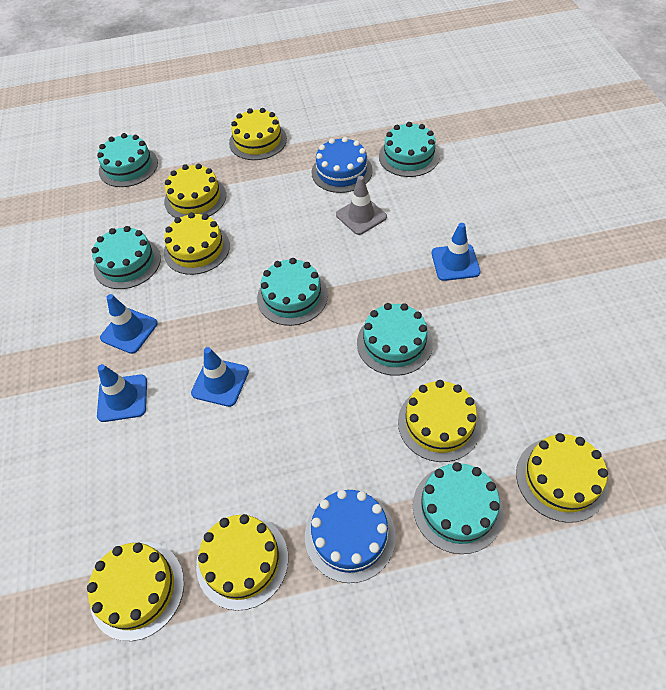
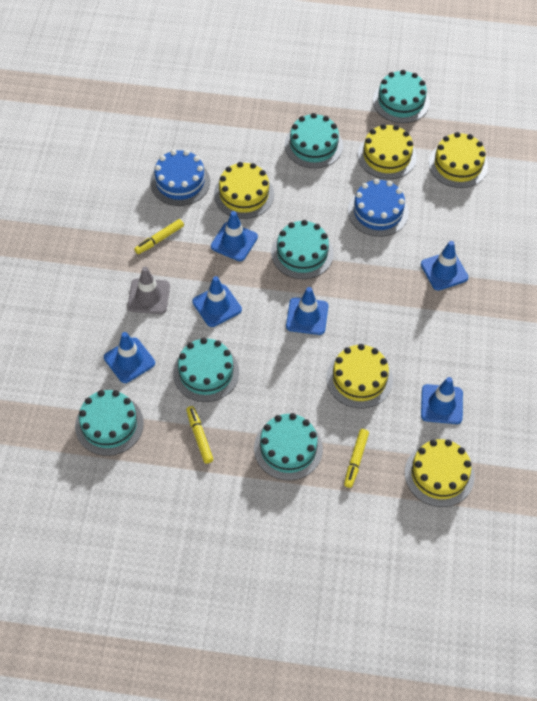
blue traffic cone: [97,364,147,422] [100,294,158,354] [191,347,249,407] [432,223,480,281] = 4 -> [104,332,155,383] [192,276,242,327] [211,211,258,261] [286,287,328,335] [421,241,468,291] [421,377,463,424] = 6
yellow cake: [87,542,184,641] [164,164,226,218] [164,212,230,275] [196,514,288,611] [229,108,287,160] [398,380,481,462] [516,433,608,523] = 7 -> [214,162,274,219] [326,344,393,408] [358,124,417,179] [405,439,475,507] [429,132,488,188] = 5
yellow marker: none = 0 -> [134,219,184,254] [186,406,213,464] [344,429,369,488] = 3

